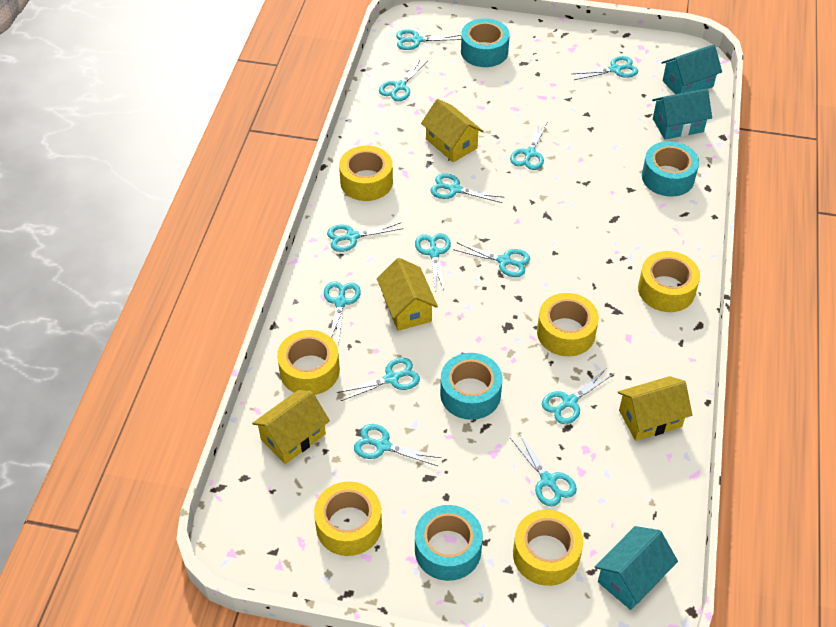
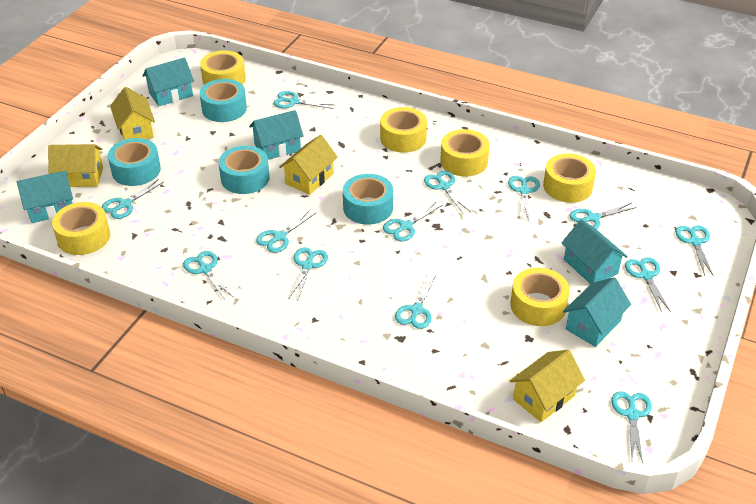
turquoise house: [595,526,678,610] [652,89,712,140] [662,45,722,94] = 3 -> [17,171,73,223] [143,57,194,106] [249,110,303,160] [562,219,628,284] [563,277,631,347] = 5

